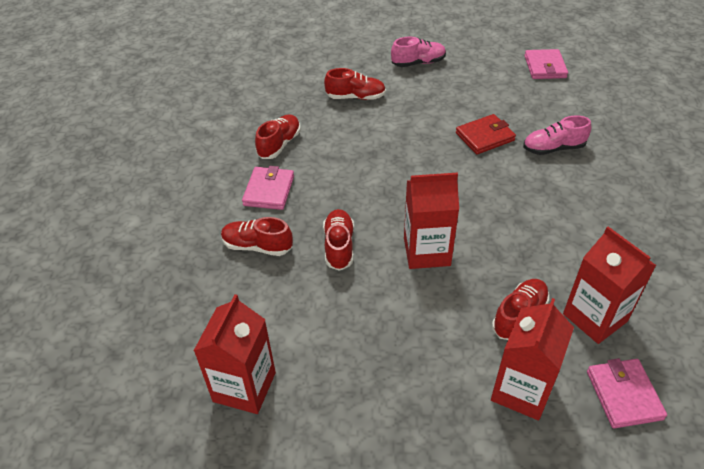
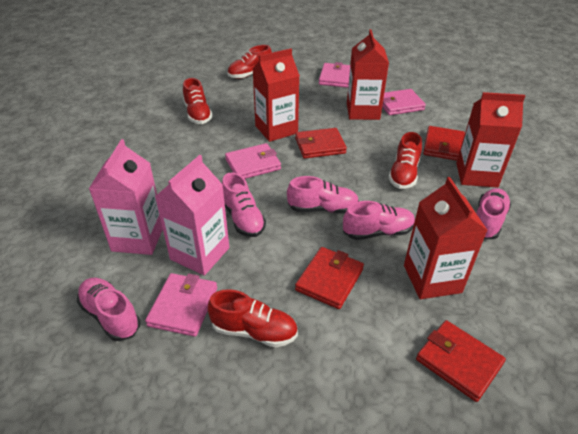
pink carton: none = 0 -> [89,139,163,255] [155,155,229,276] = 2
pink shoe: [391,37,446,67] [523,115,591,155] = 2 -> [77,278,140,341] [222,172,266,237] [287,176,359,213] [343,201,415,240] [476,188,511,239] = 5
pink wallet: [242,166,294,210] [524,49,568,79] [587,358,667,428] = 3 -> [145,273,217,337] [225,143,281,179] [319,62,350,88] [382,89,426,115] = 4
red shoe: [221,217,293,256] [255,115,301,159] [323,209,354,271] [324,68,386,100] [492,279,549,340] = 5 -> [183,78,213,124] [208,289,298,347] [227,45,272,79] [388,132,422,189] = 4
red wallet: [456,114,516,154] = 1 -> [295,128,347,159] [295,247,364,309] [416,320,506,402] [423,126,465,161] = 4

